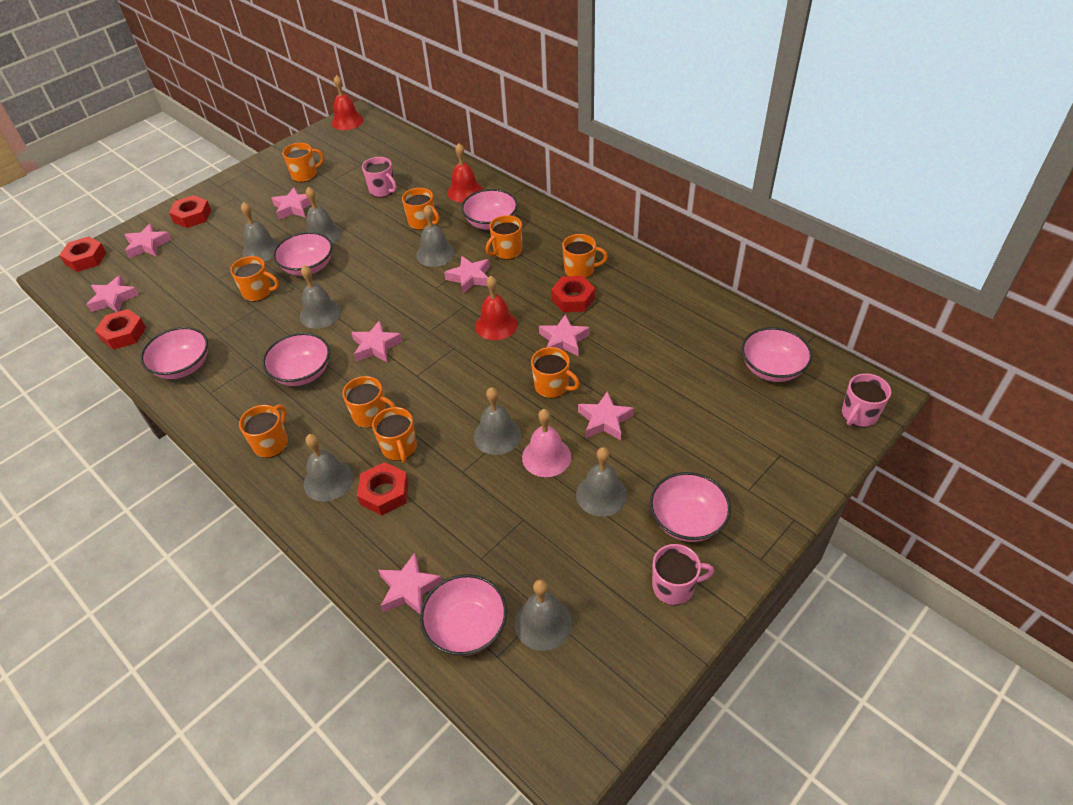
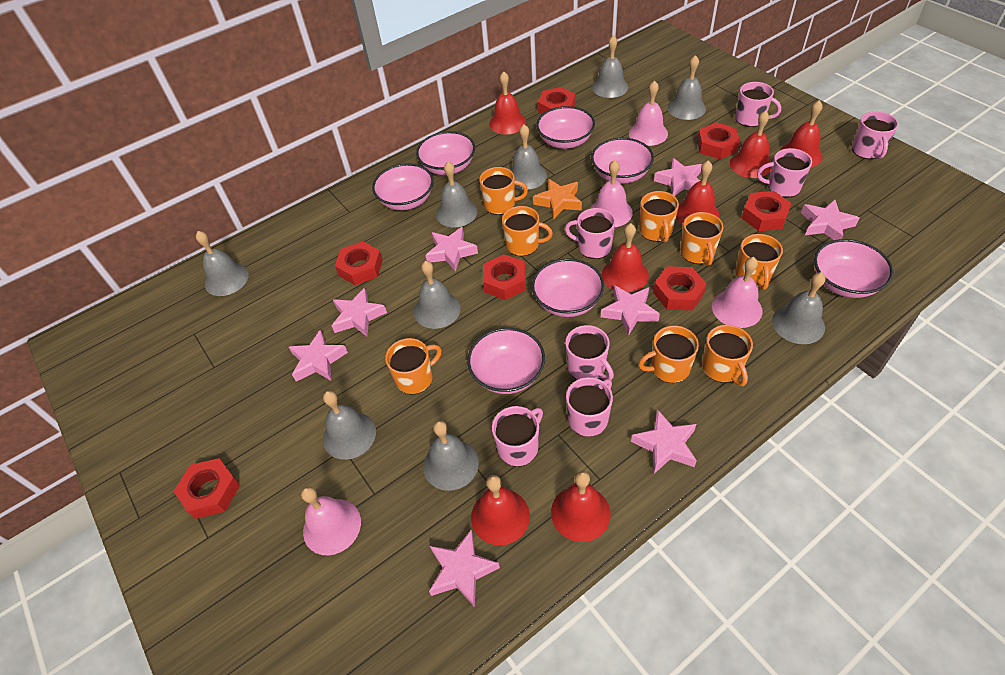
grey bell: [241,202,279,262] [300,265,341,329] [304,434,354,502] [306,187,342,244] [416,205,455,267] [474,387,521,455] [515,579,572,651] [576,447,627,517] = 8 -> [196,231,249,296] [323,391,376,460] [414,261,461,329] [423,421,479,491] [436,162,478,227] [511,124,547,190] [592,35,628,98] [667,55,706,120] [772,272,826,344] = 9
orange mug: [230,256,279,302] [239,405,288,458] [282,143,324,182] [342,376,396,428] [372,407,417,463] [402,188,440,230] [486,215,522,260] [531,347,580,399] [562,234,608,278] = 9 -> [385,338,441,394] [479,167,528,215] [502,206,553,256] [638,326,699,383] [639,191,679,243] [680,212,723,266] [702,325,753,386] [735,234,783,290] = 8
orange star: none = 0 -> [533,179,582,219] = 1
pink bell: [522,409,571,477] = 1 -> [301,486,361,555] [590,160,633,227] [629,80,668,146] [712,257,763,328] = 4
pink mug: [362,157,397,198] [652,544,714,605] [842,373,891,427] = 3 -> [492,406,543,466] [565,208,616,259] [565,325,614,380] [566,377,613,437] [735,82,781,127] [757,148,812,198] [852,111,899,159] = 7
red bell: [331,75,364,130] [447,143,483,202] [475,276,518,340] = 3 -> [471,475,530,545] [489,71,526,135] [551,471,611,542] [602,223,649,292] [676,160,719,224] [730,110,772,178] [780,100,823,167] = 7
red nut: [59,236,106,272] [95,309,146,350] [169,195,211,228] [357,462,409,516] [551,276,595,312] = 5 -> [174,458,240,519] [335,241,383,285] [483,254,526,300] [538,87,575,114] [653,266,707,310] [697,122,740,159] [742,191,792,231] = 7

